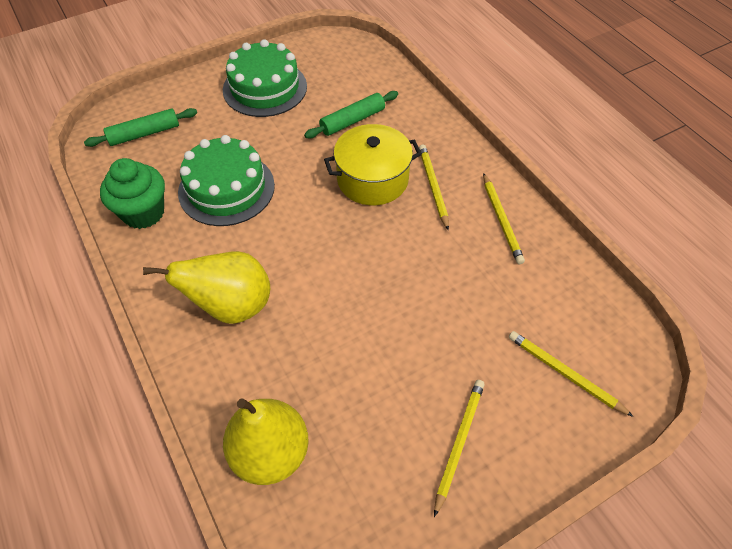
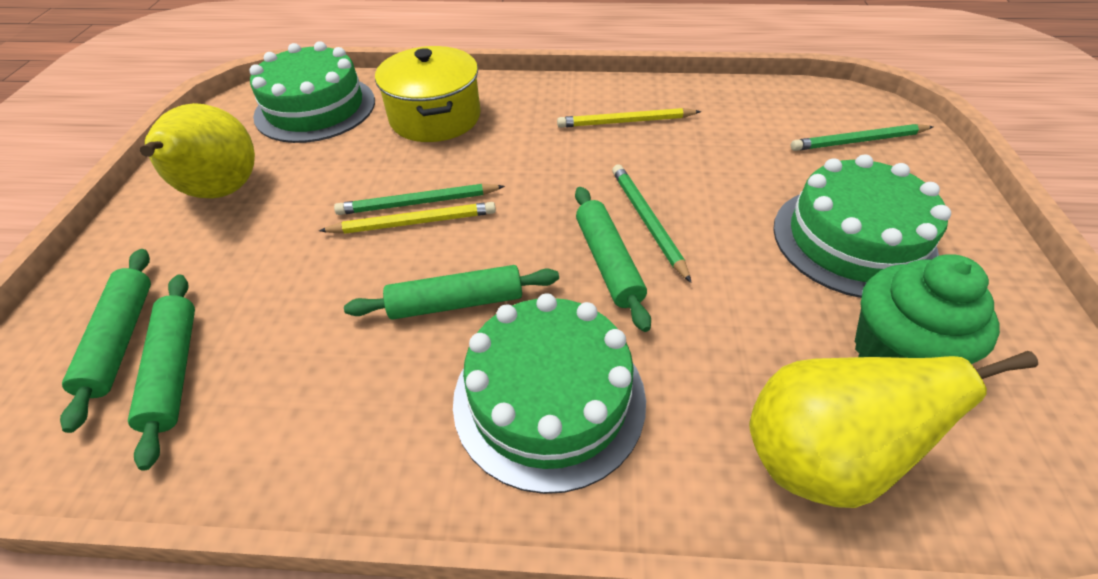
green cake: [178,135,275,226] [223,39,307,117] = 2 -> [250,41,375,143] [453,293,646,494] [773,154,951,298] = 3
green pencil: none = 0 -> [334,184,505,215] [612,165,692,283] [791,124,933,151] = 3
green rolling pin: [84,108,197,147] [304,91,398,138] = 2 -> [60,249,151,433] [128,275,195,470] [344,265,559,320] [575,187,651,332] = 4
yellow pencil: [419,144,449,231] [434,380,485,517] [483,173,525,264] [509,331,634,417] = 4 -> [319,202,496,234] [557,108,701,128] = 2

